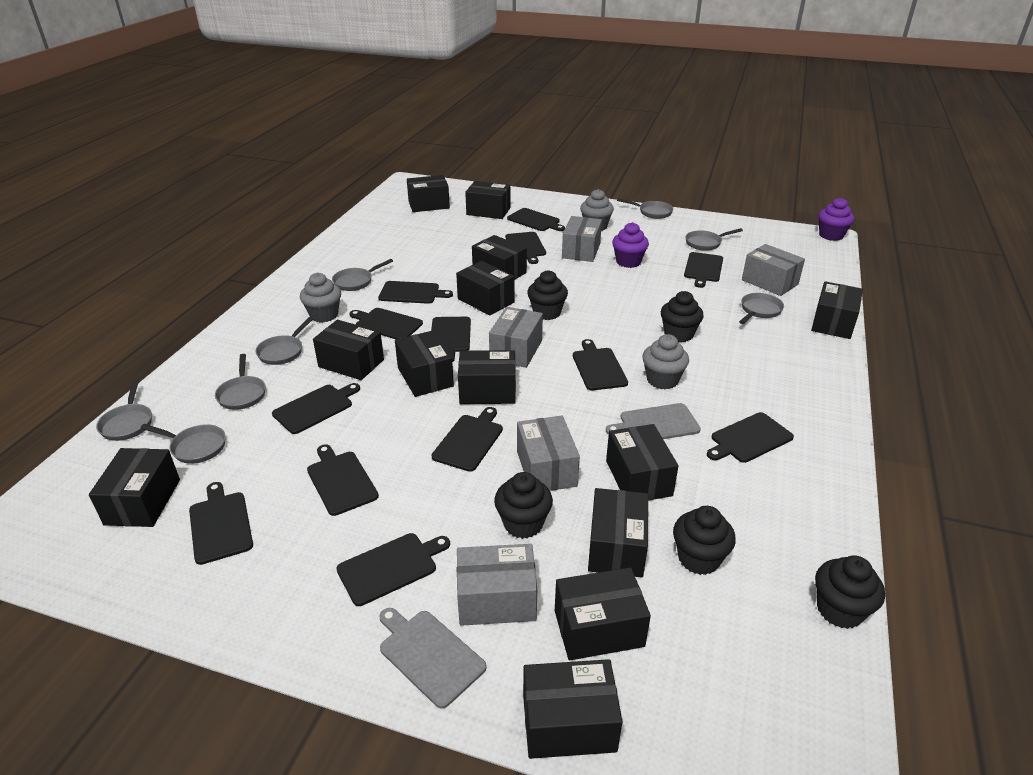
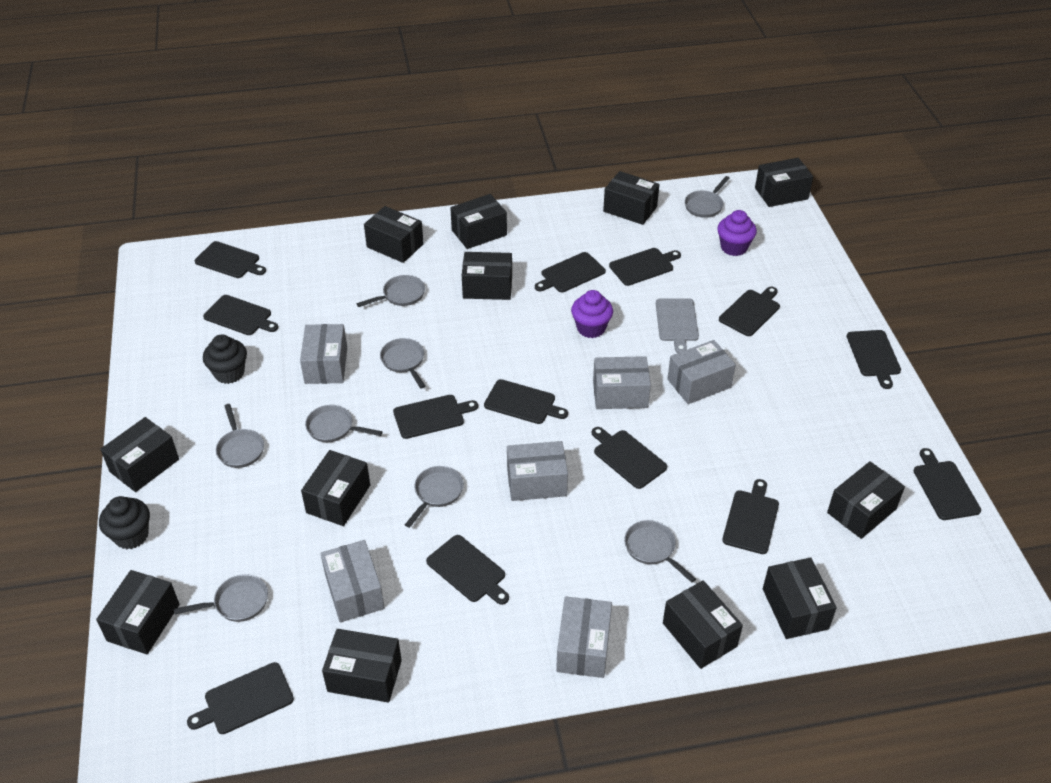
black box: [89,448,180,527] [313,320,384,380] [395,331,454,397] [407,175,450,212] [456,261,515,316] [458,350,516,404] [465,181,510,219] [472,235,527,279] [523,659,622,759] [555,567,651,660] [588,488,648,578] [606,424,678,501] [811,281,863,339] = 13 -> [96,570,180,654] [100,417,179,492] [301,450,370,526] [322,629,402,702] [364,206,424,263] [450,194,507,249] [462,252,512,300] [603,171,660,225] [663,580,743,669] [755,158,813,207] [763,558,837,639] [827,461,905,539] = 12
black cupcake: [494,472,553,539] [527,270,568,320] [661,291,704,342] [673,506,736,575] [815,555,885,629] = 5 -> [99,496,150,549] [203,335,247,384] = 2
grey box: [457,544,537,626] [489,307,543,368] [517,416,580,491] [562,216,602,262] [742,244,805,296] = 5 -> [300,324,347,384] [321,540,384,622] [507,441,568,501] [556,596,612,678] [593,356,651,409] [667,340,736,404] = 6
grey cupcake: [300,273,341,323] [580,189,614,231] [642,334,689,389] = 3 -> none = 0
grey cutting board: [379,608,487,709] [606,403,701,439] = 2 -> [656,298,699,353] = 1

